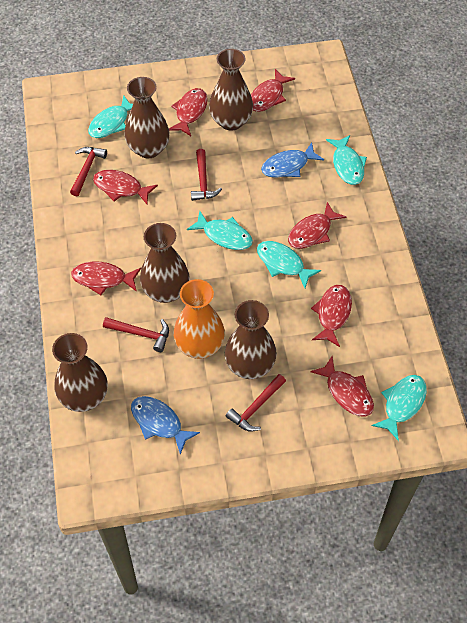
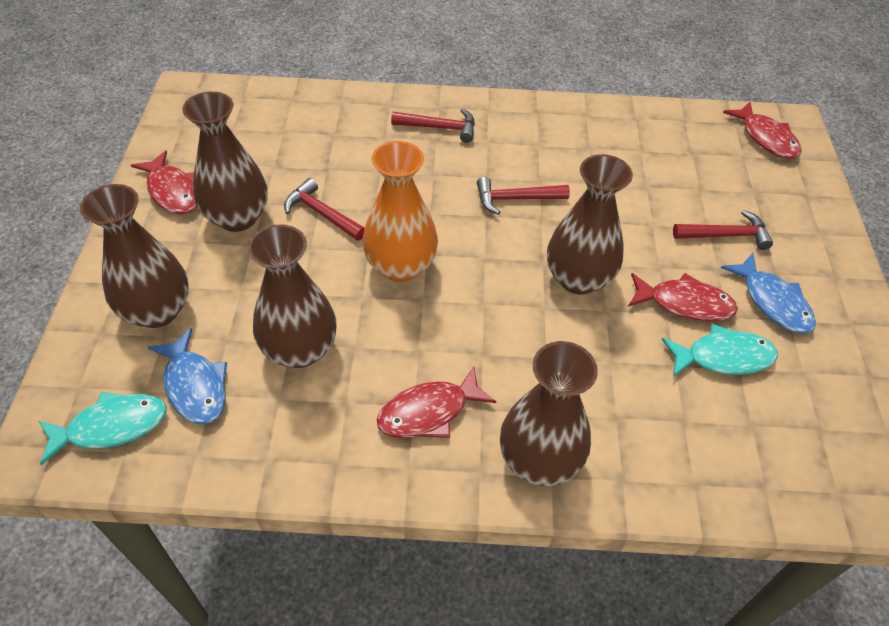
red fish: [71,262,141,295] [93,170,158,204] [169,88,208,136] [251,69,295,112] [288,202,346,249] [310,356,374,417] [311,285,352,347] = 7 -> [131,150,197,215] [377,366,496,438] [628,273,738,322] [723,102,802,159] = 4
turquoise fish: [88,95,133,138] [187,211,253,250] [257,241,321,288] [326,135,367,185] [372,375,427,441] = 5 -> [39,392,167,465] [662,324,778,377] = 2

